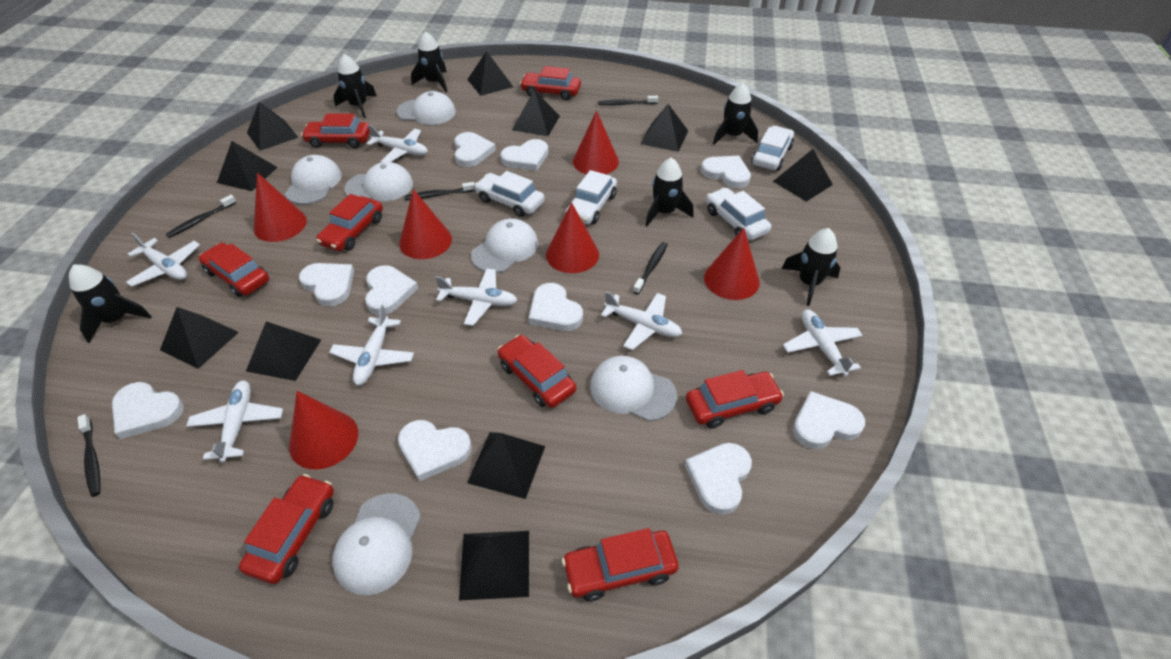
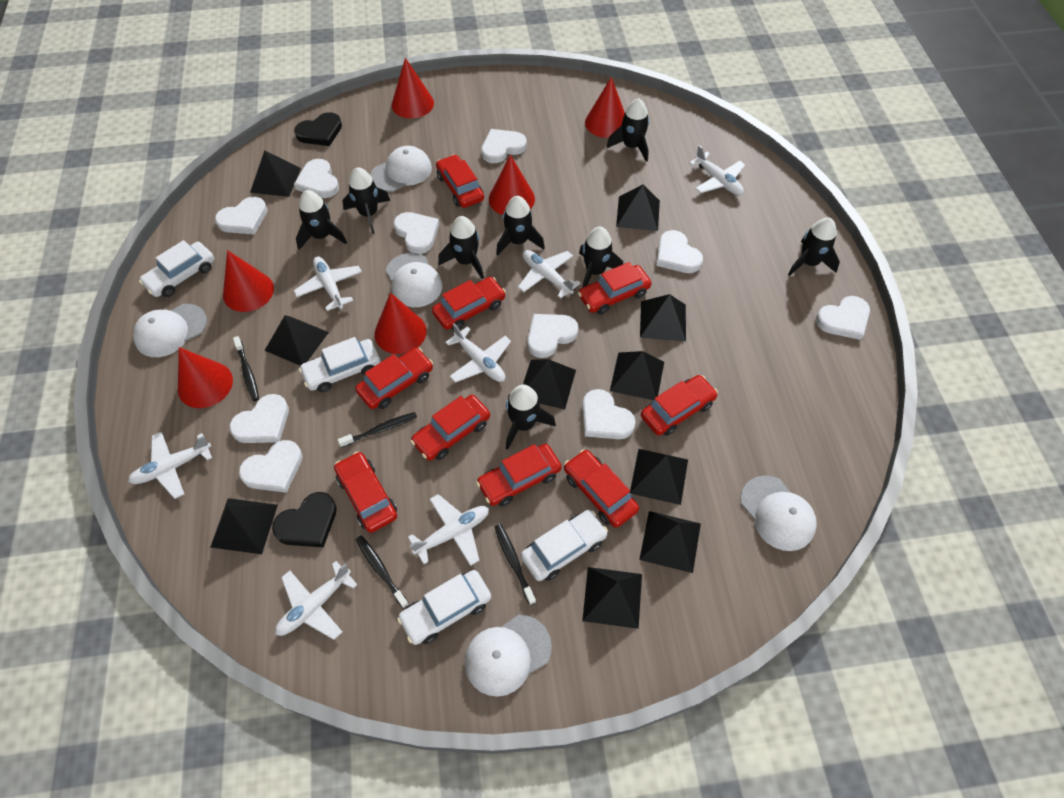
black heart: none = 0 -> [272,492,337,547] [294,112,342,146] = 2
black rocket: [69,264,152,343] [333,54,377,118] [411,31,447,92] [645,157,693,226] [713,83,758,145] [782,228,841,306] = 6 -> [296,190,347,250] [342,167,390,234] [438,216,484,279] [496,196,545,256] [506,385,556,449] [579,227,623,288] [607,98,649,162] [788,218,840,276] = 8
black toothbrush: [77,414,100,497] [165,195,236,238] [404,182,475,200] [598,96,658,105] [633,242,668,294] = 5 -> [233,336,259,401] [338,412,417,448] [356,536,409,608] [495,524,536,605] = 4
red car: [198,242,269,297] [239,474,334,584] [301,113,370,148] [316,194,383,251] [498,335,576,408] [520,66,581,100] [562,528,679,601] [686,370,784,428] = 8 -> [334,452,397,533] [355,348,433,409] [411,395,490,461] [432,277,506,330] [436,154,484,208] [476,444,562,506] [564,449,639,528] [578,262,652,315] [641,375,718,436] = 9
white cap: [285,155,342,204] [332,493,421,595] [344,162,413,201] [396,91,456,125] [471,219,538,273] [590,356,677,421] = 6 -> [133,304,207,357] [370,146,432,192] [386,253,442,307] [464,615,552,697] [740,475,817,551] = 5

